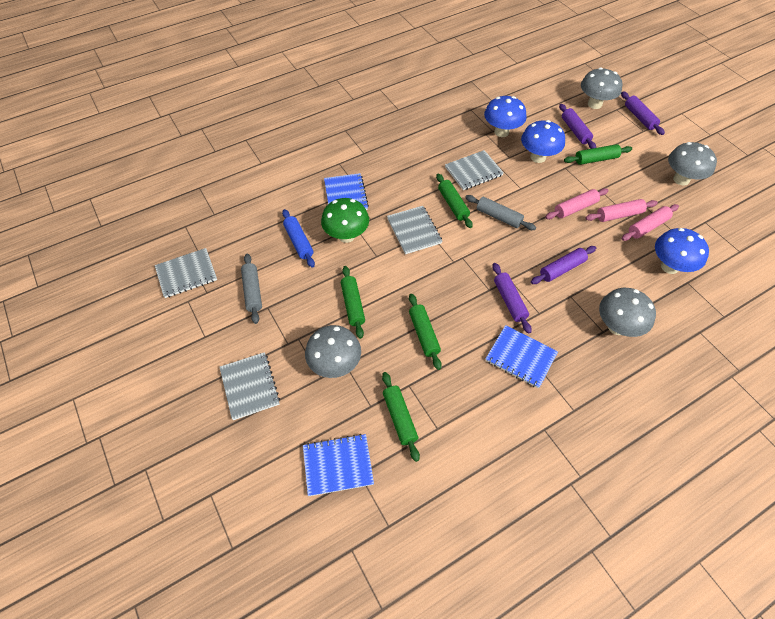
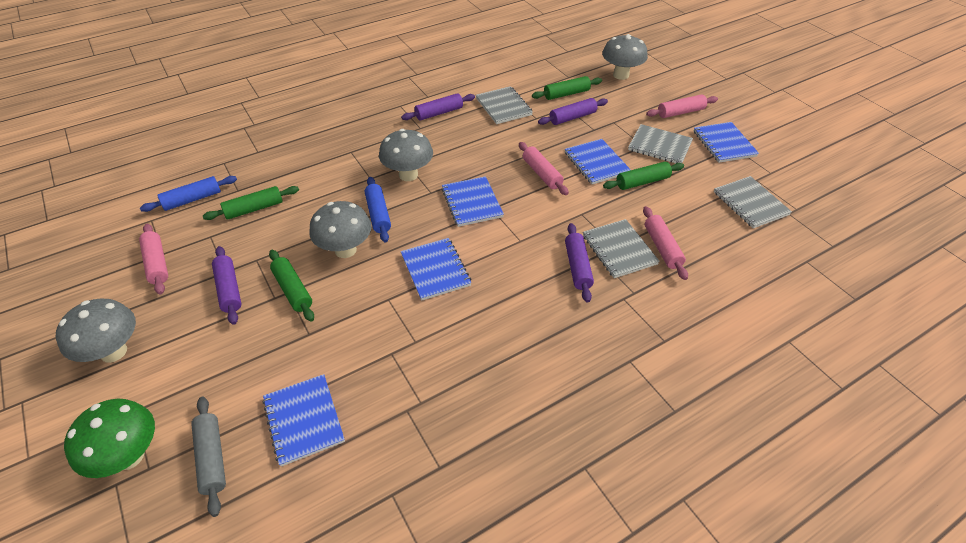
blue mushroom: [484,96,527,137] [521,120,565,163] [655,228,709,274] = 3 -> none = 0
blue notebook: [303,434,374,496] [324,173,369,210] [485,325,558,388] = 3 -> [262,374,345,466] [401,238,472,301] [442,176,504,227] [565,139,631,184] [694,122,759,163] = 5
blue rolling pin: [282,209,315,268] = 1 -> [140,176,237,212] [365,177,391,243] = 2
green rolling pin: [341,266,365,339] [382,372,420,462] [409,294,442,370] [436,173,473,228] [564,144,632,165] = 5 -> [203,186,299,220] [269,250,314,322] [532,76,602,100] [603,162,684,190] = 4
grey rolling pin: [241,254,262,324] [465,195,536,230] = 2 -> [191,397,226,517] = 1
pink rolling pin: [545,188,609,219] [585,199,658,222] [622,204,679,241] = 3 -> [139,224,168,295] [519,142,569,195] [643,206,688,280] [646,94,718,118] = 4

